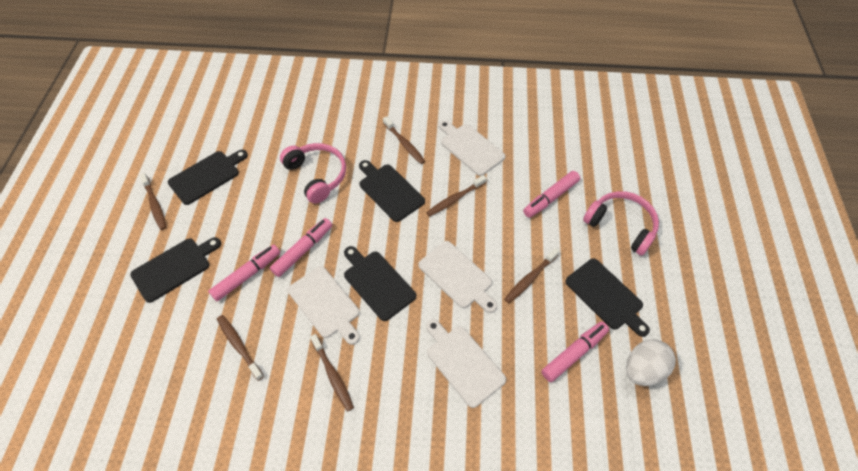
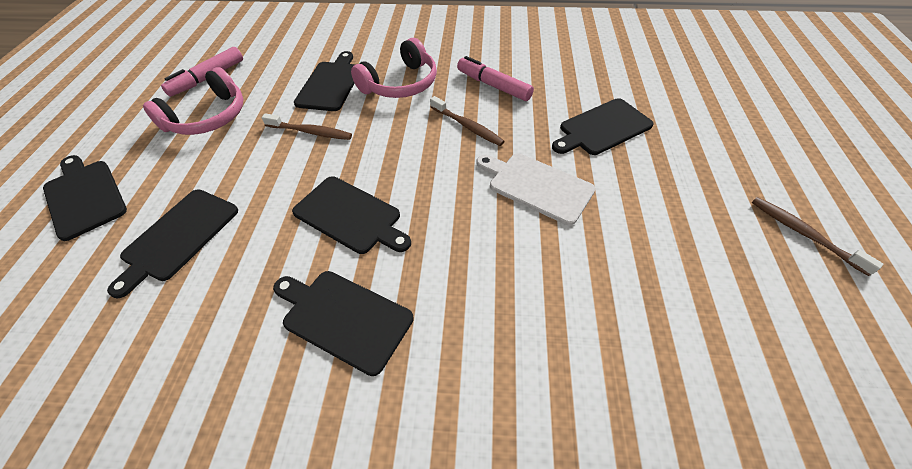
black cutting board: [130,237,221,303] [168,150,248,205] [344,246,416,321] [359,160,425,222] [565,259,650,337] = 5 -> [43,155,127,241] [107,189,238,298] [273,271,414,376] [292,176,411,254] [294,51,356,111] [552,98,654,155] = 6
brown toothbrush: [139,173,167,230] [217,315,264,381] [310,334,354,411] [383,116,425,164] [426,175,487,217] [504,248,560,303] = 6 -> [261,113,352,140] [430,96,505,146] [752,197,884,276] = 3
pink marker: [208,245,280,301] [270,218,332,277] [523,171,580,218] [541,321,609,382] = 4 -> [161,47,243,97] [457,56,534,101] = 2
white cutting board: [288,266,360,345] [418,241,497,313] [426,319,506,408] [439,120,505,176] = 4 -> [477,153,595,225] = 1
white egg: [626,339,676,386] = 1 -> none = 0

